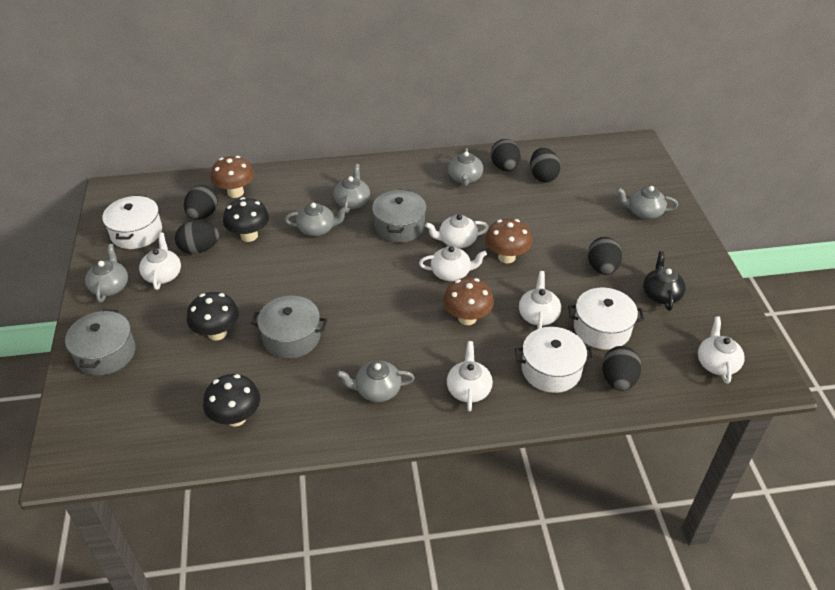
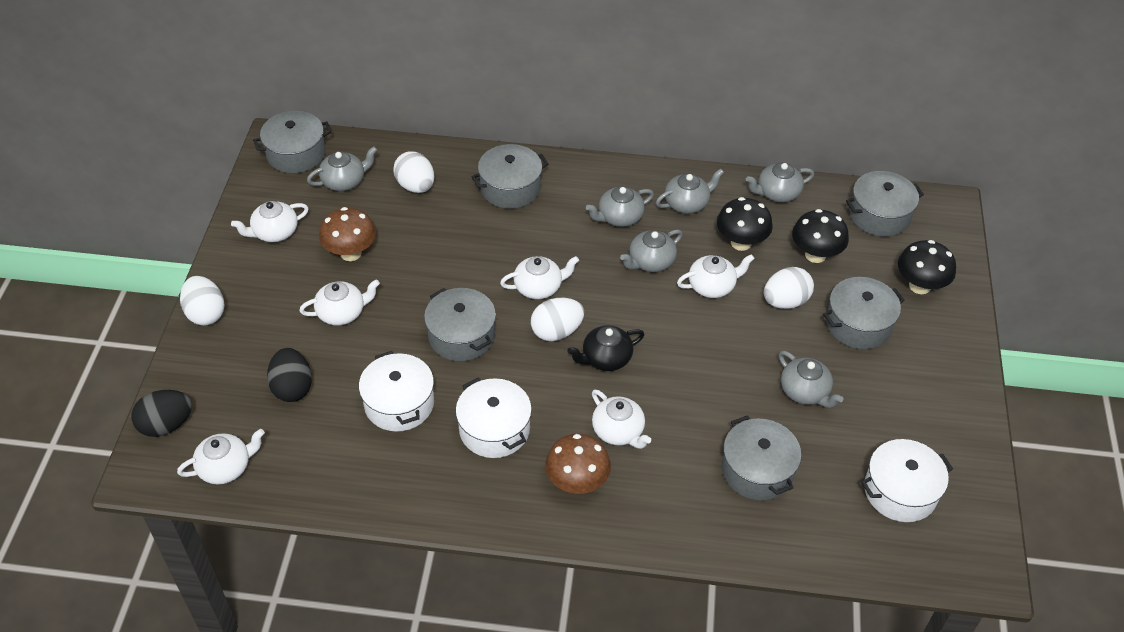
black egg: [175,221,219,254] [184,185,218,220] [491,139,521,171] [530,148,560,182] [588,237,622,275] [602,346,642,391] = 6 -> [131,390,192,437] [267,348,312,402] = 2
brown mushroom: [210,156,254,198] [443,277,494,325] [485,218,532,263] = 3 -> [319,207,376,261] [545,434,611,494] = 2
grey pot: [65,309,135,376] [251,296,327,359] [372,189,426,243] = 3 -> [253,111,332,173] [424,288,496,361] [471,144,548,209] [722,415,801,501] [823,277,905,349] [846,171,924,237] = 6
white egg: none = 0 -> [180,276,225,326] [393,152,434,193] [531,298,584,341] [764,267,814,309] = 4

